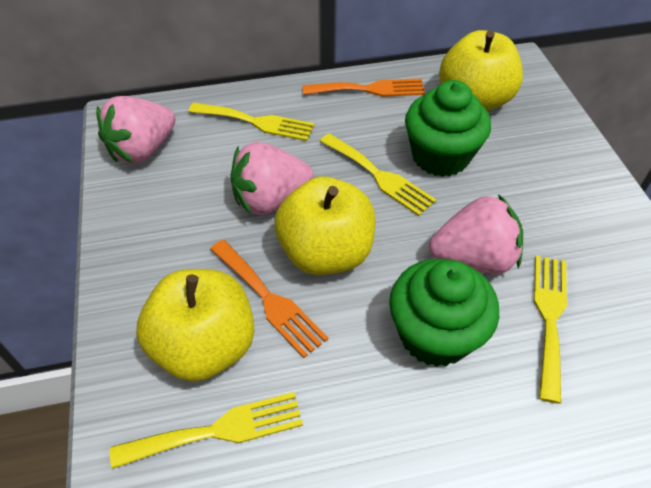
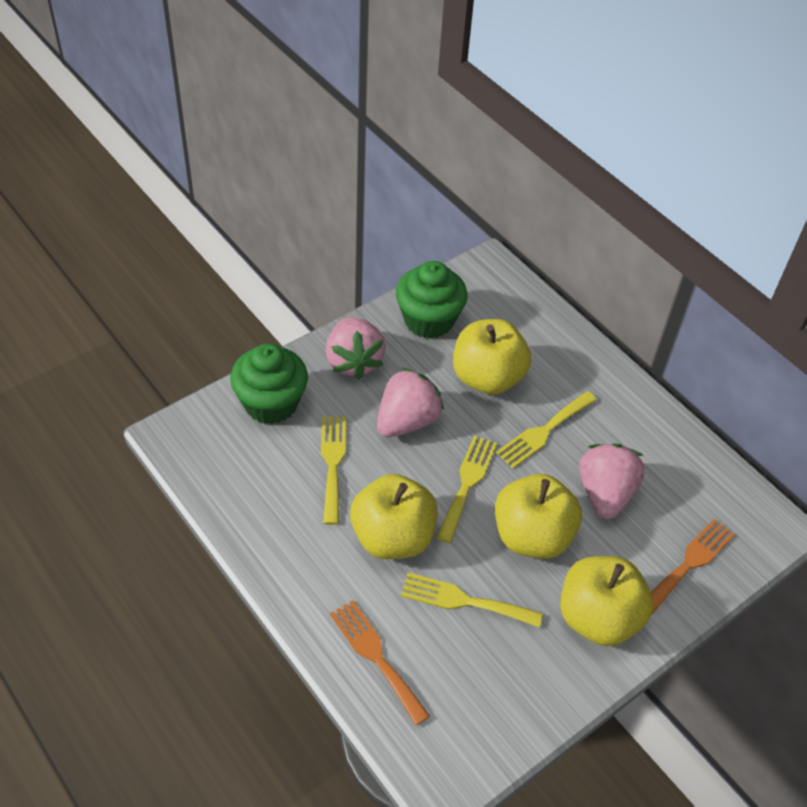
yellow apple: [136,269,255,382] [274,177,376,275] [439,30,523,111] = 3 -> [350,474,438,559] [453,319,531,395] [495,474,582,559] [560,556,653,646] = 4

